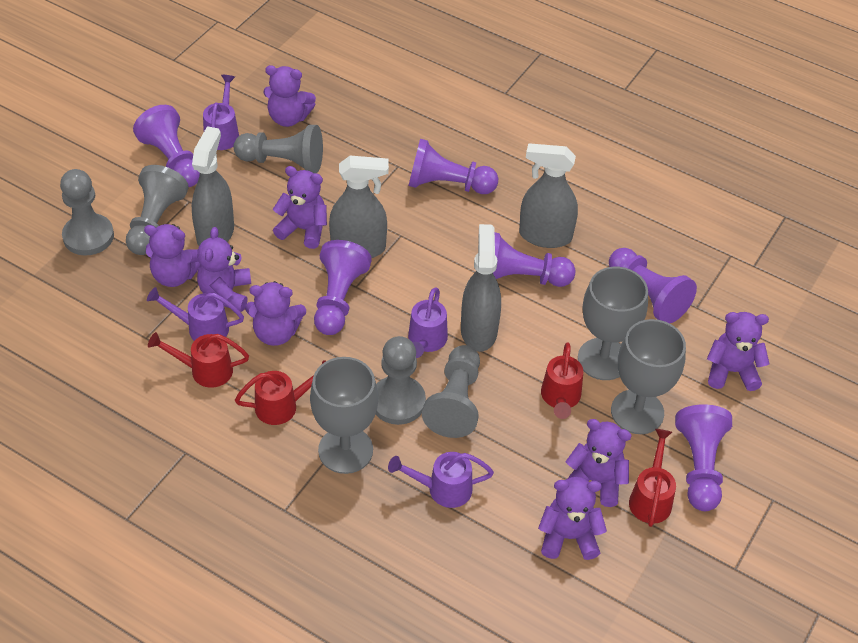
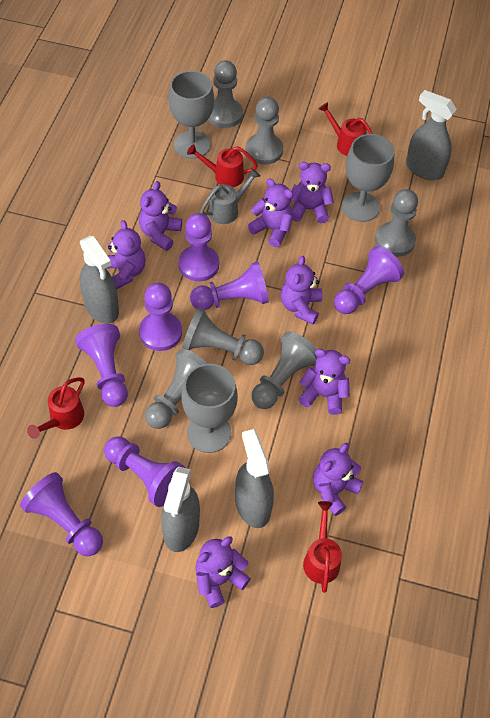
grey pawn: [60,169,114,255] [126,165,189,255] [234,125,323,173] [376,336,426,425] [422,345,480,438] = 5 -> [145,349,208,429] [182,308,264,365] [208,60,243,128] [246,97,283,165] [251,331,318,409] [375,189,418,257] = 6
grey watering can: none = 0 -> [200,168,260,224] = 1
purple pawn: [133,105,200,187] [314,240,372,335] [408,139,498,194] [493,232,576,287] [609,248,697,323] [675,404,732,511] = 6 -> [20,472,103,556] [75,324,128,407] [104,436,185,507] [139,283,182,351] [178,213,219,281] [190,262,269,310] [334,246,404,314] = 7
purple watering can: [147,287,244,341] [203,75,239,150] [388,452,494,508] [408,287,448,358] = 4 -> none = 0

